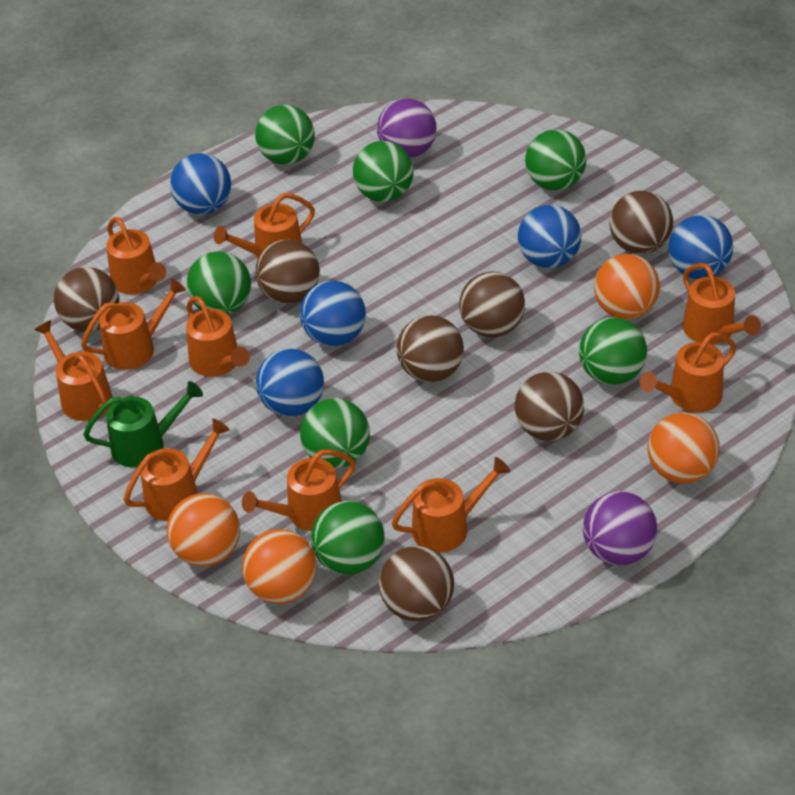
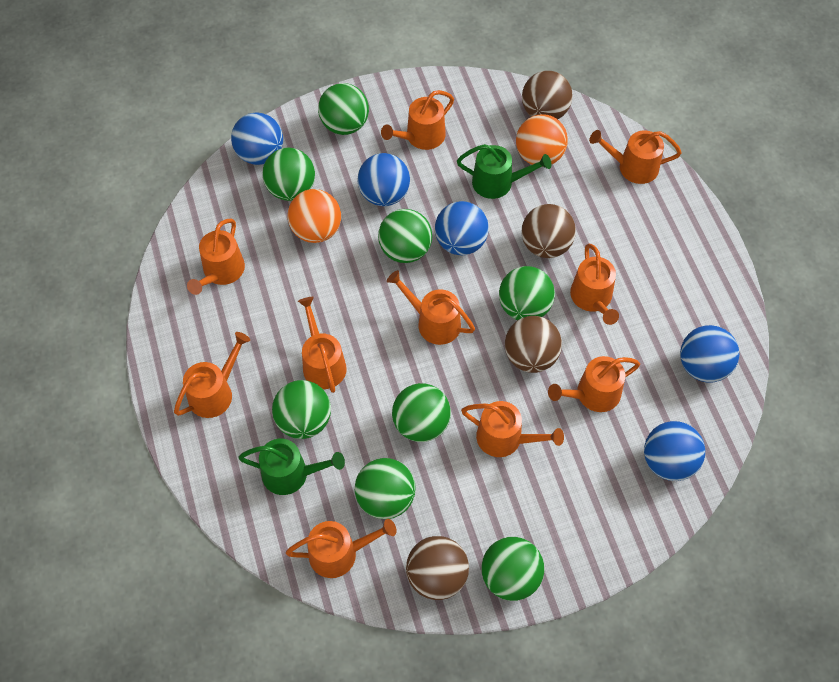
brown ball: [54,267,119,331] [255,240,320,304] [379,546,454,621] [397,315,464,382] [459,272,525,337] [515,371,584,441] [610,191,673,254] = 7 -> [406,536,469,600] [505,316,562,373] [522,71,572,119] [522,204,576,258] = 4
green ball: [186,251,251,314] [255,105,315,165] [300,398,370,468] [311,501,385,574] [353,141,413,202] [525,129,586,191] [579,317,647,385] = 7 -> [262,148,315,201] [272,380,331,439] [318,83,369,135] [355,458,415,519] [378,209,432,263] [392,383,451,442] [481,537,544,601] [499,266,555,320] = 8
green watering can: [83,381,203,467] = 1 -> [238,439,345,495] [457,144,551,199] = 2
orange ball: [167,493,240,567] [242,529,317,604] [594,254,660,319] [648,412,720,483] = 4 -> [288,189,341,243] [516,114,568,167] = 2
purple ball: [377,99,436,158] [583,491,657,565] = 2 -> none = 0

